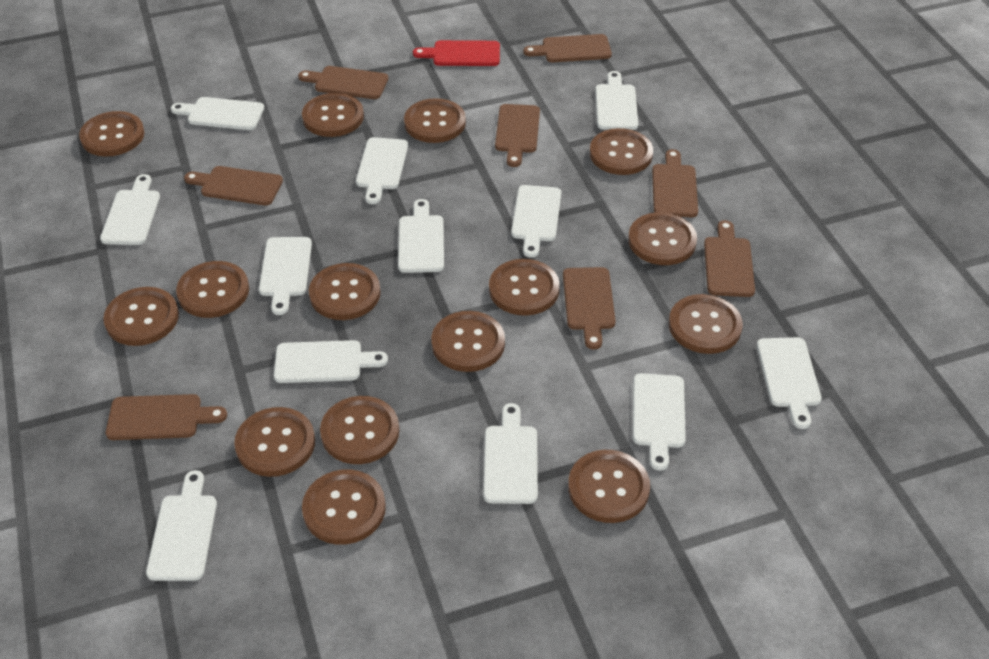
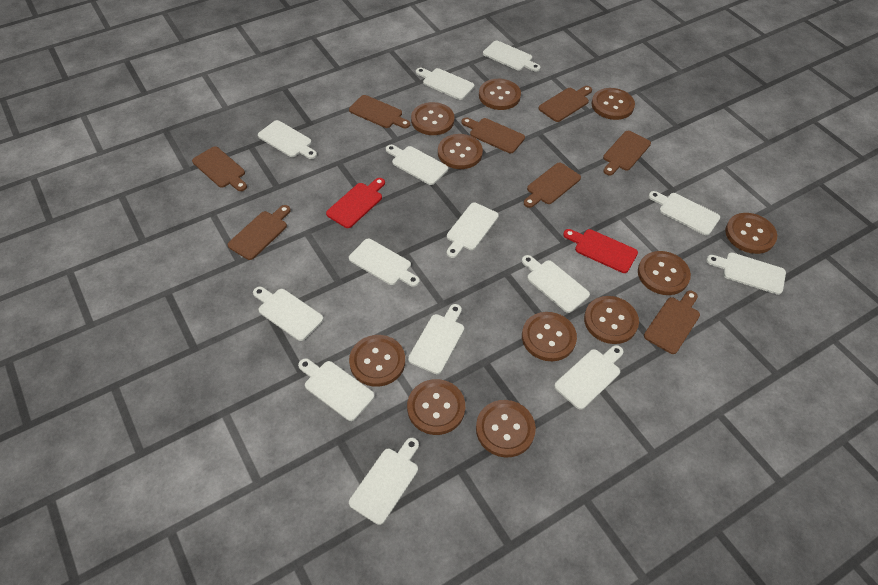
brown button: [79,111,145,157] [103,287,179,346] [176,261,249,318] [234,407,315,477] [302,93,364,137] [302,469,386,545] [309,263,381,320] [320,396,399,464] [404,98,466,143] [431,311,505,372] [489,259,560,316] [568,450,650,523] [590,128,653,175] [628,212,697,265] [669,294,743,354] = 15 -> [349,335,405,387] [407,379,465,435] [411,102,454,135] [438,134,483,169] [476,400,536,458] [479,79,521,110] [522,312,577,361] [584,296,639,344] [592,88,635,120] [638,251,691,295] [725,213,777,254] = 11
red cutting board: [413,40,500,66] = 1 -> [326,178,385,228] [563,229,638,273] = 2
white cutting board: [100,174,160,245] [146,470,217,581] [171,97,264,130] [259,237,312,315] [274,340,388,383] [356,137,408,204] [398,199,444,273] [483,403,538,504] [511,185,561,258] [595,71,638,130] [633,373,686,471] [757,337,822,429] = 12 -> [253,287,324,341] [258,120,317,159] [298,358,375,421] [349,239,420,287] [349,438,419,525] [386,145,448,185] [408,304,464,374] [416,68,475,100] [447,203,499,258] [483,41,541,72] [522,255,590,313] [554,345,624,410] [649,191,720,235] [706,253,786,295] = 14

